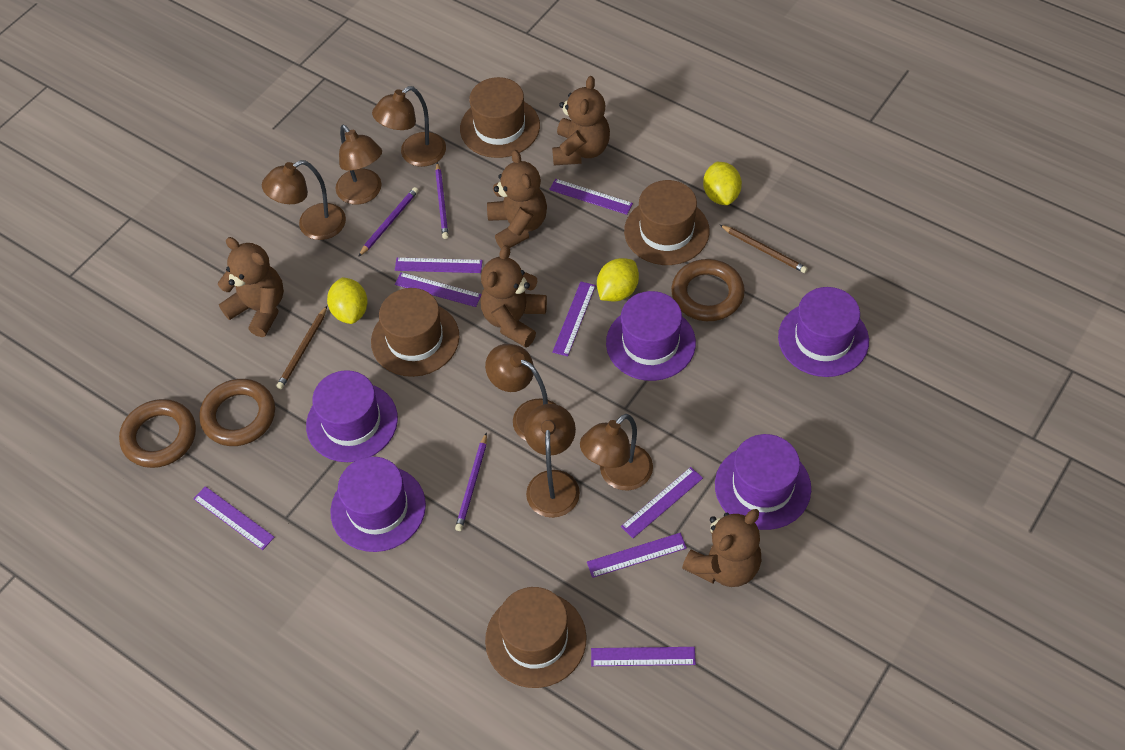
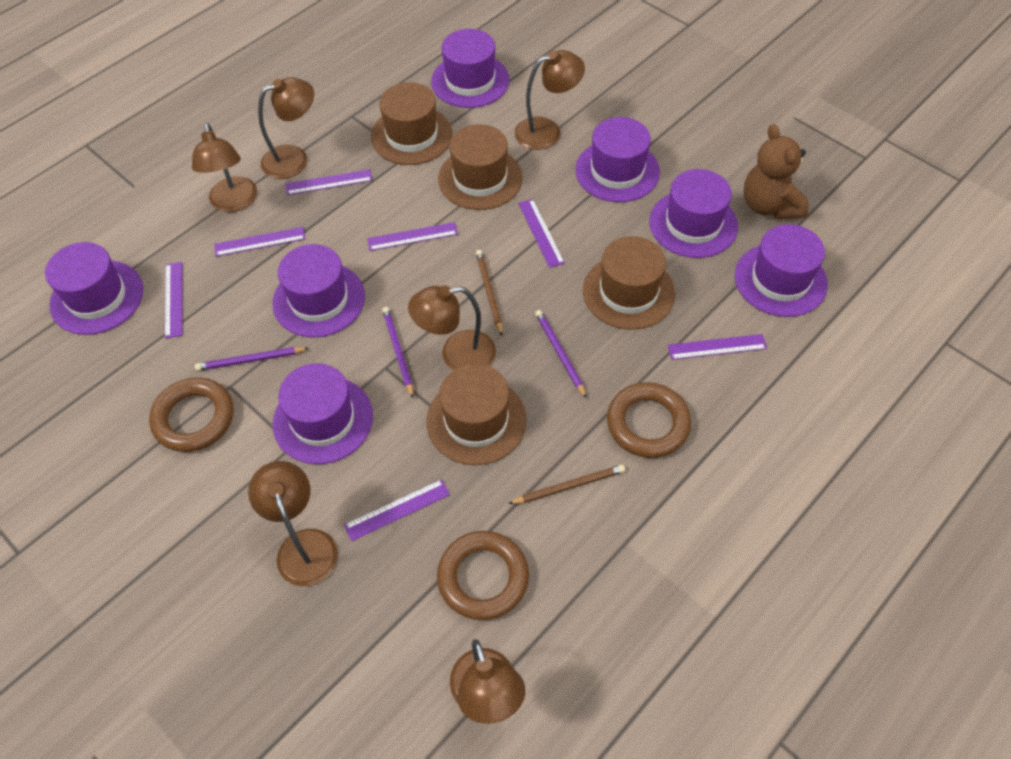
brown teddy bear: [218,237,284,337] [480,245,547,347] [487,150,547,248] [552,76,610,165] [682,509,761,587] = 5 -> [744,124,809,219] = 1
purple hat: [306,370,398,462] [330,457,426,552] [606,291,696,381] [715,434,811,530] [778,287,869,377] = 5 -> [45,242,143,335] [273,244,365,337] [273,363,373,464] [431,29,509,108] [575,117,660,202] [650,169,738,258] [735,224,828,317] = 7
purple ruler: [193,486,275,550] [395,258,483,273] [395,272,481,307] [549,179,633,215] [552,281,596,356] [587,533,687,578] [591,647,696,666] [621,467,703,538] = 8 -> [165,262,183,338] [214,227,306,257] [285,169,372,195] [344,479,450,541] [367,222,458,251] [518,199,565,268] [668,334,767,360] = 7
yellow lemon: [327,277,368,324] [597,258,639,301] [703,162,742,205] = 3 -> none = 0

